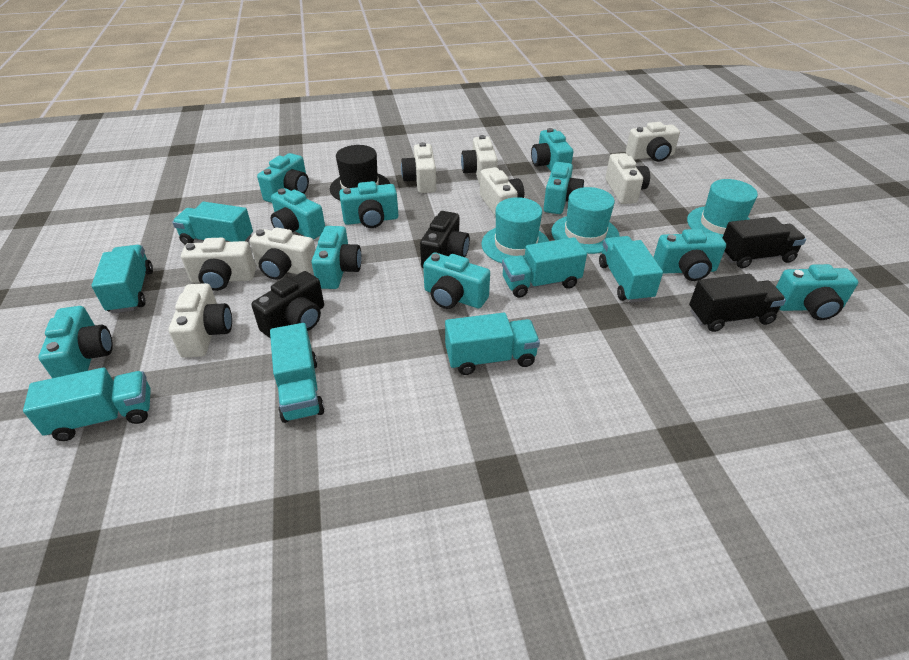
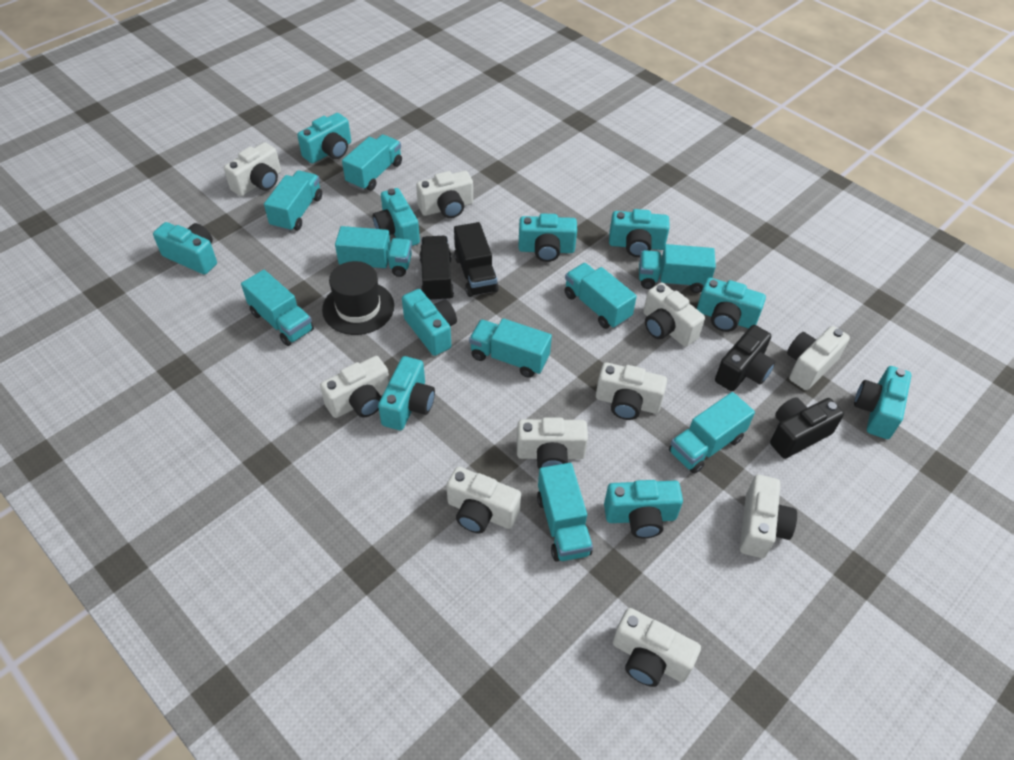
turquoise hat: [481,197,549,263] [552,187,620,254] [687,179,758,238] = 3 -> none = 0
turquoise truck: [23,367,151,441] [91,245,153,313] [172,202,253,245] [270,323,325,423] [445,313,540,375] [502,237,587,298] [599,236,663,303] = 7 -> [241,270,314,346] [264,170,322,232] [335,226,412,277] [342,134,402,191] [469,318,552,378] [537,463,593,562] [565,263,637,329] [639,244,716,293] [669,392,755,474] = 9
white camera: [169,283,232,358] [181,238,256,291] [249,227,316,280] [401,142,436,193] [461,135,498,184] [480,167,524,217] [605,153,650,204] [626,122,680,162] = 8 -> [224,142,281,197] [320,356,390,418] [416,171,473,218] [446,467,521,533] [517,417,588,469] [596,362,667,420] [613,608,701,687] [643,283,705,347] [740,475,797,558] [787,326,850,390] = 10

